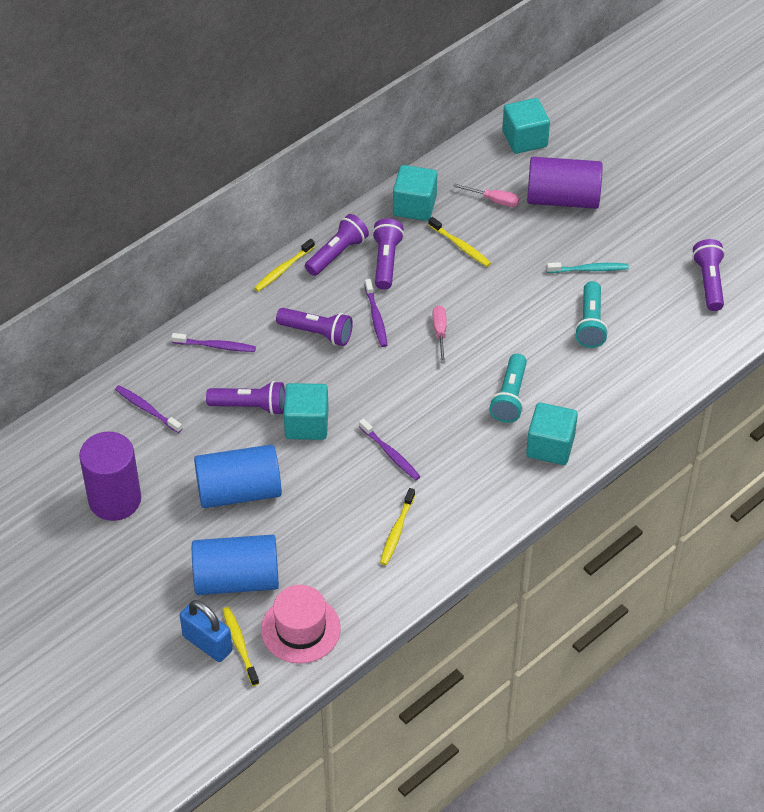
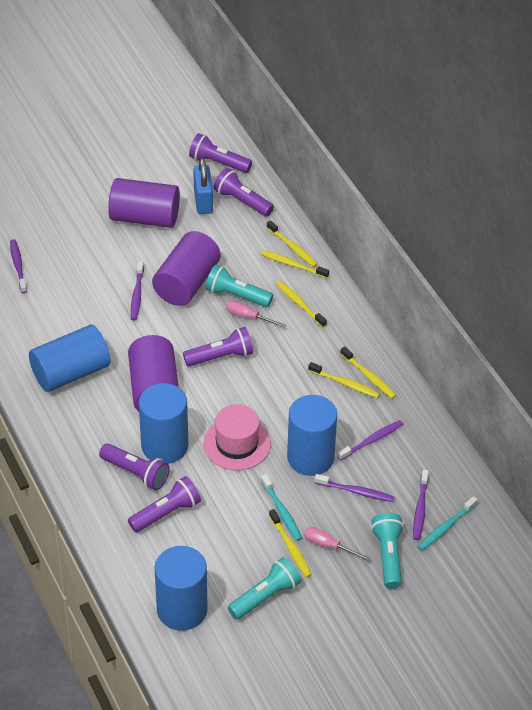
blue cylinder: [192,535,279,595] [194,445,282,508] = 2 -> [29,325,110,392] [139,383,188,464] [154,546,208,631] [287,395,337,476] = 4
purple cylinder: [79,431,141,521] [527,157,603,209] = 2 -> [108,178,180,228] [128,335,179,412] [152,231,221,306] = 3
purple toothbrush: [115,385,182,433] [171,333,256,352] [359,419,421,480] [365,279,387,347] = 4 -> [10,239,27,293] [131,261,144,321] [315,474,394,502] [337,420,404,461] [413,469,429,540] = 5
turquoise cube: [284,383,329,440] [393,165,437,221] [502,98,550,154] [526,403,578,465] = 4 -> none = 0
turquoise flashlight: [489,354,527,423] [575,281,608,348] = 2 -> [205,265,273,307] [228,557,301,620] [371,513,404,589] = 3
turquoise toothbrush: [547,262,629,273] = 1 -> [261,474,302,541] [417,496,477,551] = 2
yellow toothbrush: [222,607,259,686] [254,239,315,292] [380,488,415,565] [428,217,491,267] = 4 -> [261,250,329,279] [267,220,318,267] [269,509,312,577] [276,281,327,328] [308,362,380,398] [340,346,396,399] = 6

